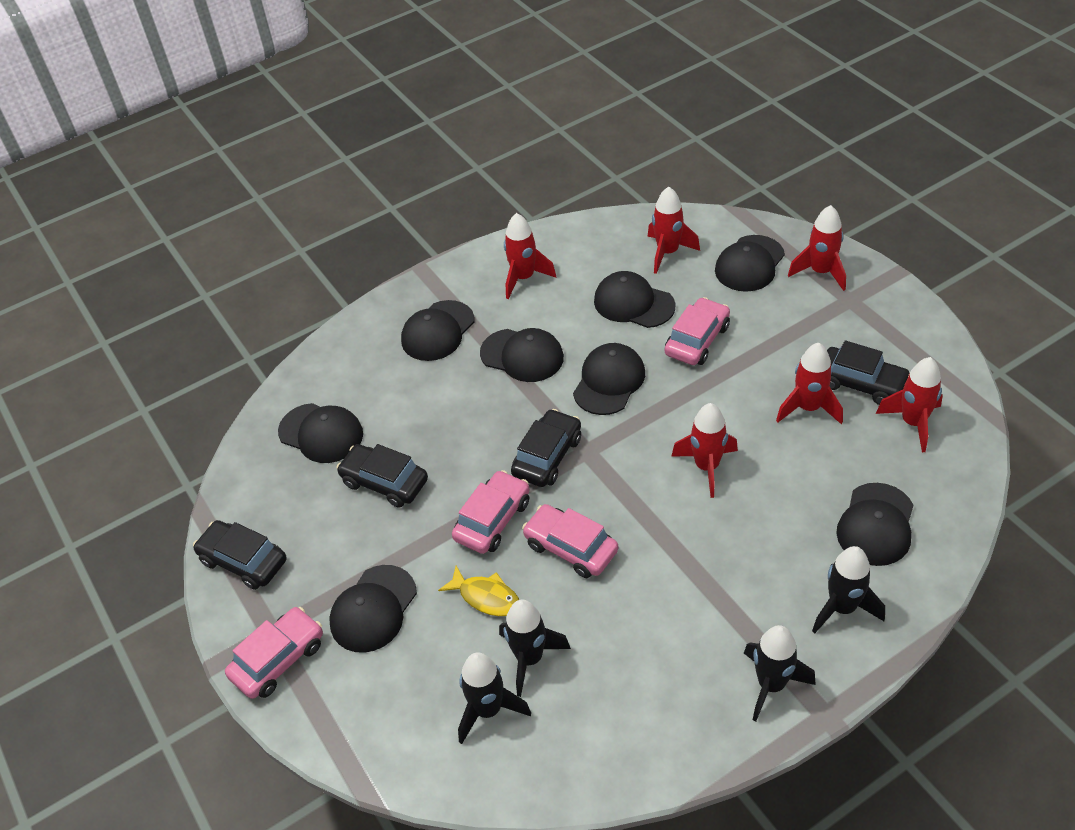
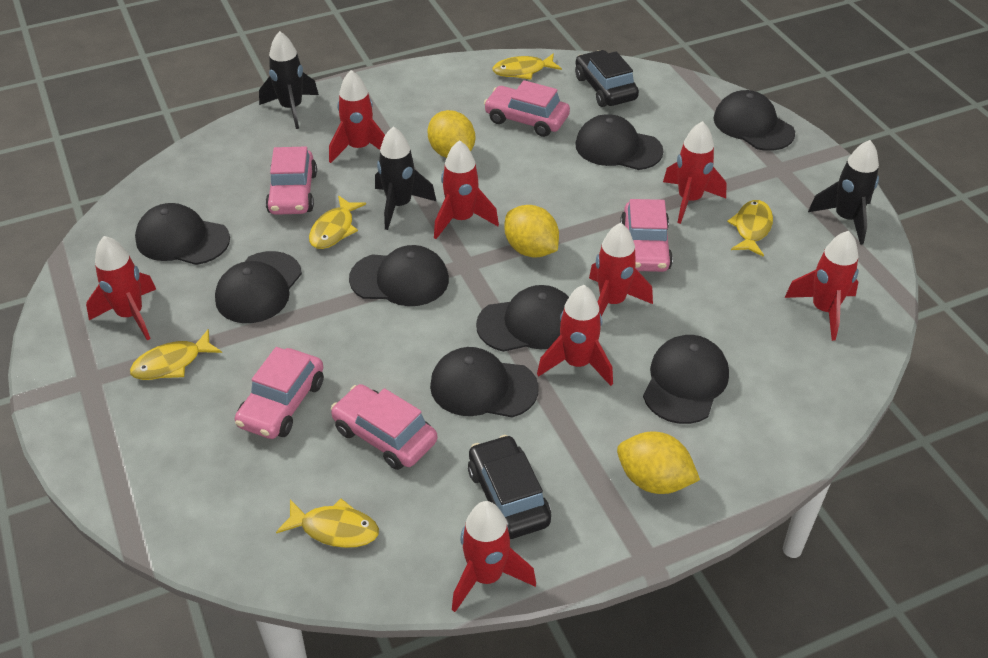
black car: [193,520,286,590] [336,444,428,508] [511,409,581,487] [827,340,909,405] = 4 -> [468,435,551,539] [575,50,639,107] = 2
black rocket: [458,652,531,744] [499,600,571,697] [744,625,816,722] [812,546,885,633] = 4 -> [259,31,319,129] [375,126,436,230] [808,140,879,245] = 3
pink car: [225,607,323,699] [452,470,530,554] [522,504,618,578] [665,297,730,365] = 4 -> [235,347,324,439] [265,147,317,215] [331,384,437,470] [484,80,570,137] [620,199,673,272] = 5
red rocket: [504,213,556,299] [648,187,700,274] [672,403,738,498] [776,343,843,424] [788,205,846,291] [876,357,943,452] = 6 -> [86,236,156,340] [329,70,385,163] [434,140,499,239] [452,501,536,612] [537,285,613,386] [589,223,653,316] [663,121,727,224] [784,231,859,341] = 8
yellow fish: [438,566,519,616] = 1 -> [130,329,222,380] [276,499,379,548] [309,195,366,249] [492,53,562,79] [727,200,773,257] = 5
yellow lemon: none = 0 -> [427,110,475,158] [504,205,559,258] [617,432,700,494] = 3

